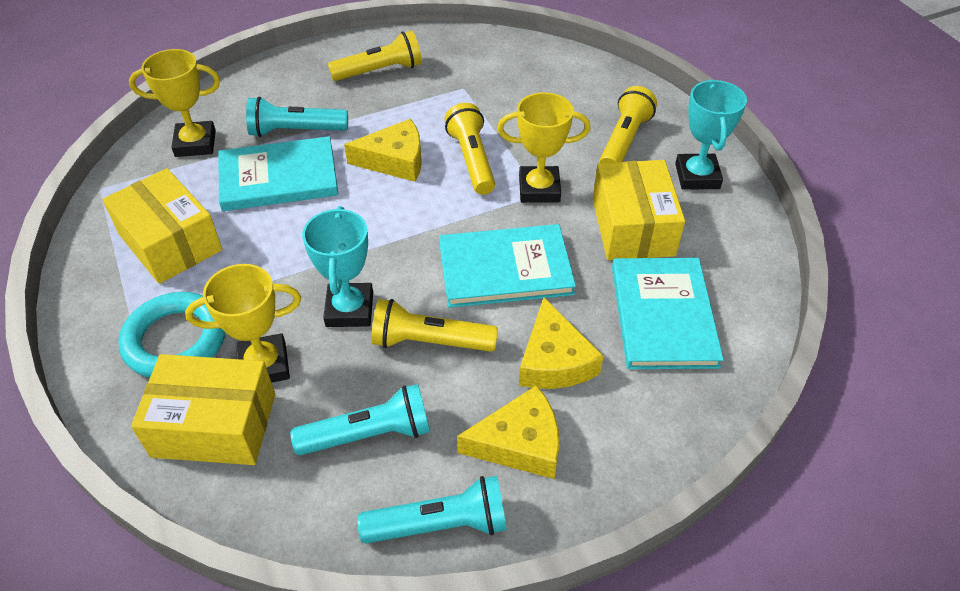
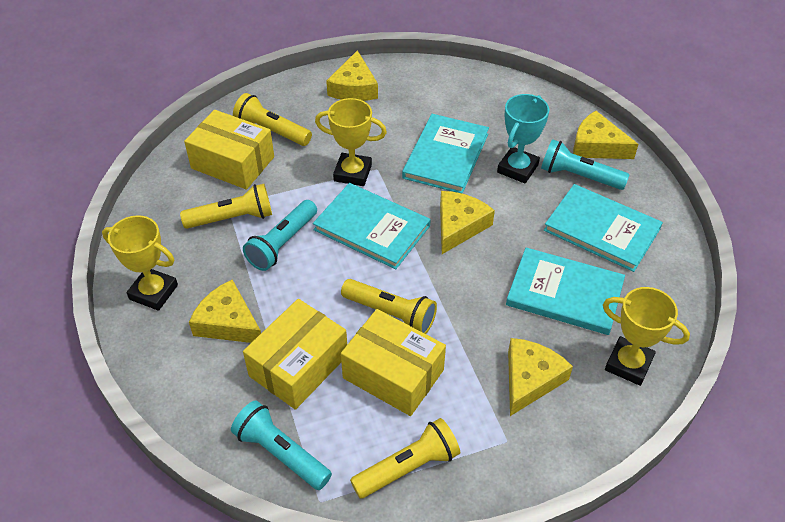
turquoise book: [219,136,339,211] [439,224,576,308] [612,258,724,369] = 3 -> [313,183,431,269] [402,114,489,194] [506,247,625,335] [544,184,663,272] = 4
turquoise ring: [118,292,225,378] = 1 -> none = 0
turquoise trophy: [302,206,373,327] [675,79,747,190] = 2 -> [497,94,549,184] = 1
yellow cheese: [344,119,422,182] [457,385,559,479] [519,298,604,389] = 3 -> [189,280,261,343] [326,50,378,101] [440,191,495,254] [508,338,573,416] [573,111,639,159] = 5

